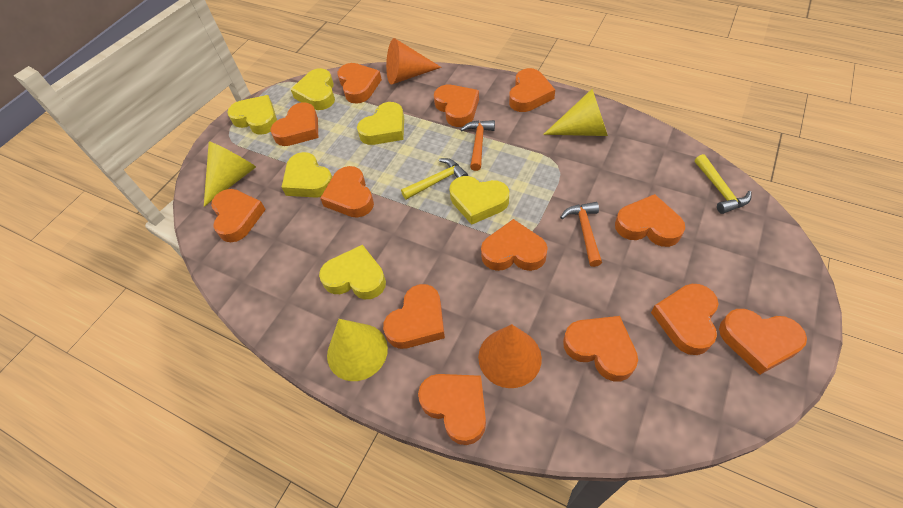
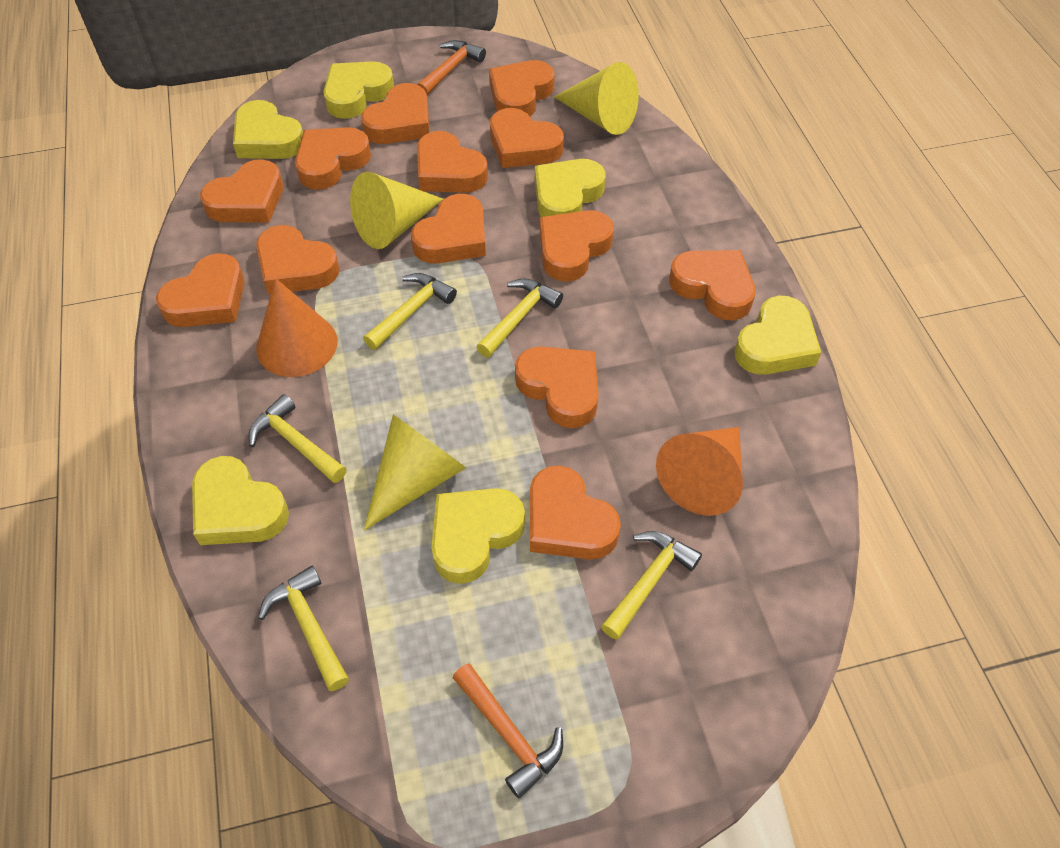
yellow hammer: [401,158,468,200] [695,154,752,214] = 2 -> [249,394,347,483] [258,566,349,691] [363,273,457,350] [476,278,563,357] [601,531,702,640] = 5

